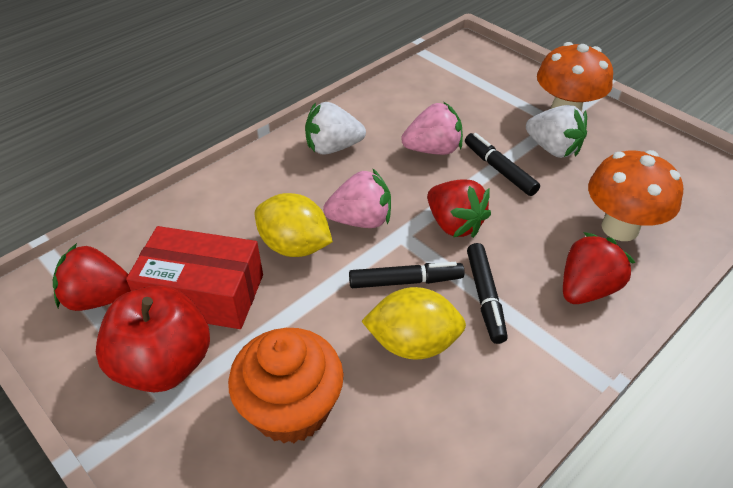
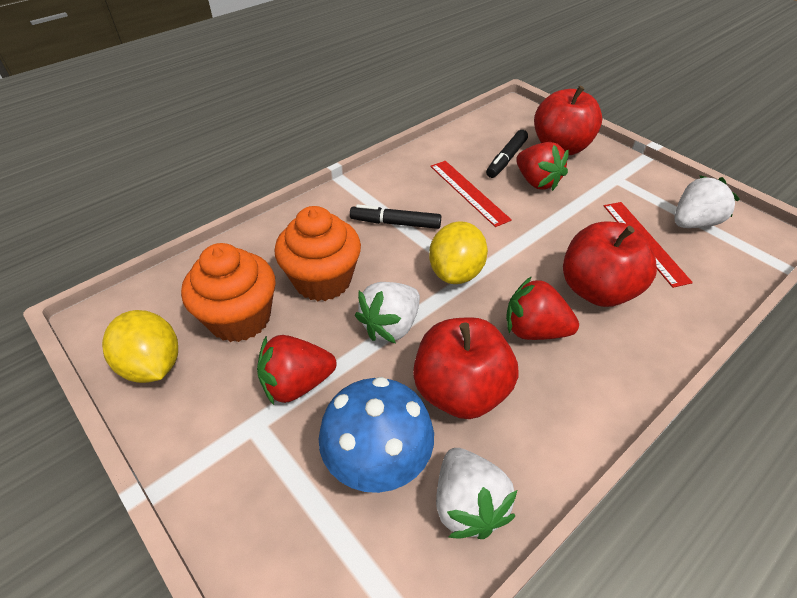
black marker: [349,262,465,288] [465,133,540,196] [467,243,508,344] = 3 -> [350,204,441,229] [486,130,528,178] = 2
blue mushroom: none = 0 -> [319,377,434,493] = 1
orange cupcake: [228,328,344,443] = 1 -> [181,243,275,342] [275,206,361,301] = 2
orange mushroom: [537,42,613,112] [588,150,683,241] = 2 -> none = 0
pink strawberry: [323,168,391,228] [401,102,463,155] = 2 -> none = 0
red apple: [96,285,210,393] = 1 -> [413,317,519,419] [534,86,602,156] [563,222,657,307] = 3
red box: [126,226,263,329] = 1 -> none = 0
red ruler: none = 0 -> [430,161,512,227] [604,202,693,288] = 2
white strawberry: [305,102,366,155] [526,105,587,158] = 2 -> [355,282,420,343] [436,448,517,539] [674,175,739,228] = 3

